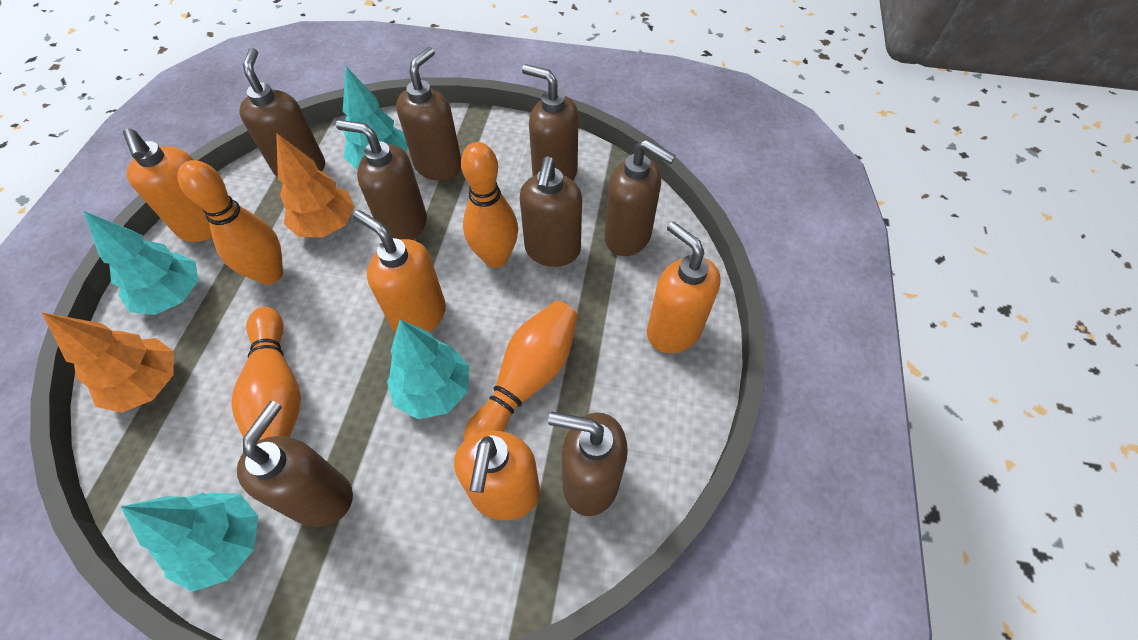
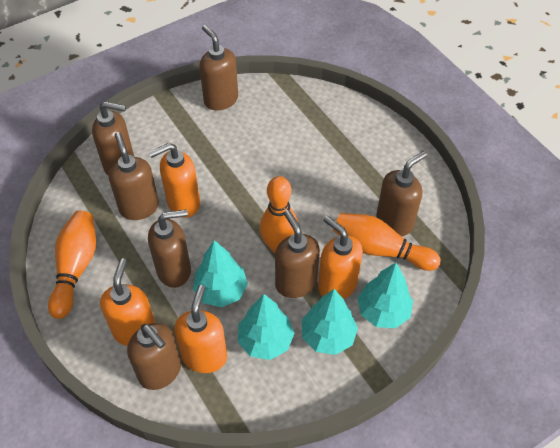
brown soap dispenser: [237,401,353,527] [239,48,325,177] [336,120,427,240] [396,47,461,181] [520,157,582,267] [522,64,578,181] [548,412,628,516] [605,139,676,256] = 8 -> [92,101,134,176] [109,132,159,220] [127,323,181,390] [148,209,191,288] [199,25,238,111] [275,210,320,298] [376,151,427,236] = 7
orange bowling pin: [177,160,283,285] [231,307,301,441] [461,142,518,268] [464,301,578,441] = 4 -> [48,210,96,319] [260,176,298,253] [333,213,441,271] = 3
orange tree: [42,313,174,413] [276,133,355,237] = 2 -> none = 0

